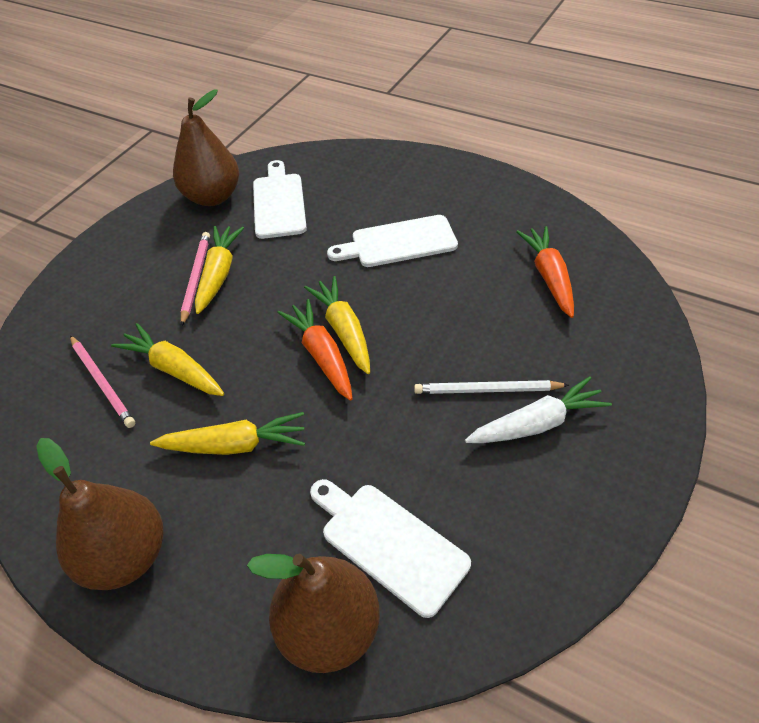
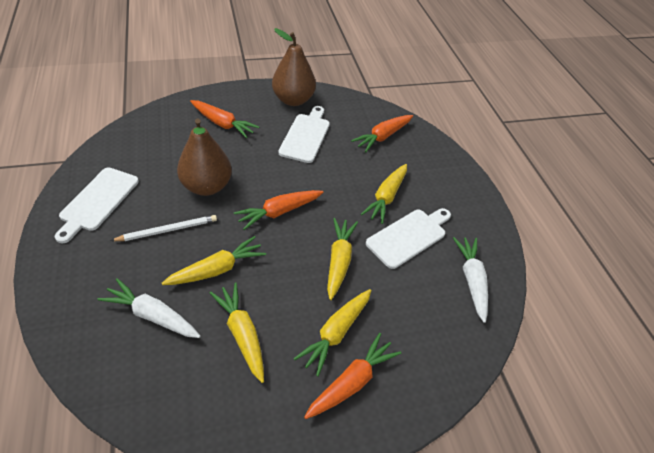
brown pear: [36,438,163,590] [173,90,239,206] [247,554,380,673] = 3 -> [177,118,232,196] [272,28,316,106] = 2
orange carrot: [277,299,353,401] [516,226,574,318] = 2 -> [190,100,259,138] [234,190,323,230] [304,333,401,419] [351,115,413,152] = 4
pink pencil: [70,335,135,428] [181,232,210,326] = 2 -> none = 0
white carrot: [465,376,612,443] = 1 -> [97,278,200,338] [453,237,488,323] = 2
yellow carrot: [111,323,224,396] [150,412,305,455] [195,226,244,314] [304,276,370,374] = 4 -> [162,236,266,285] [209,283,264,383] [294,289,371,377] [327,218,358,300] [361,164,407,224] = 5

